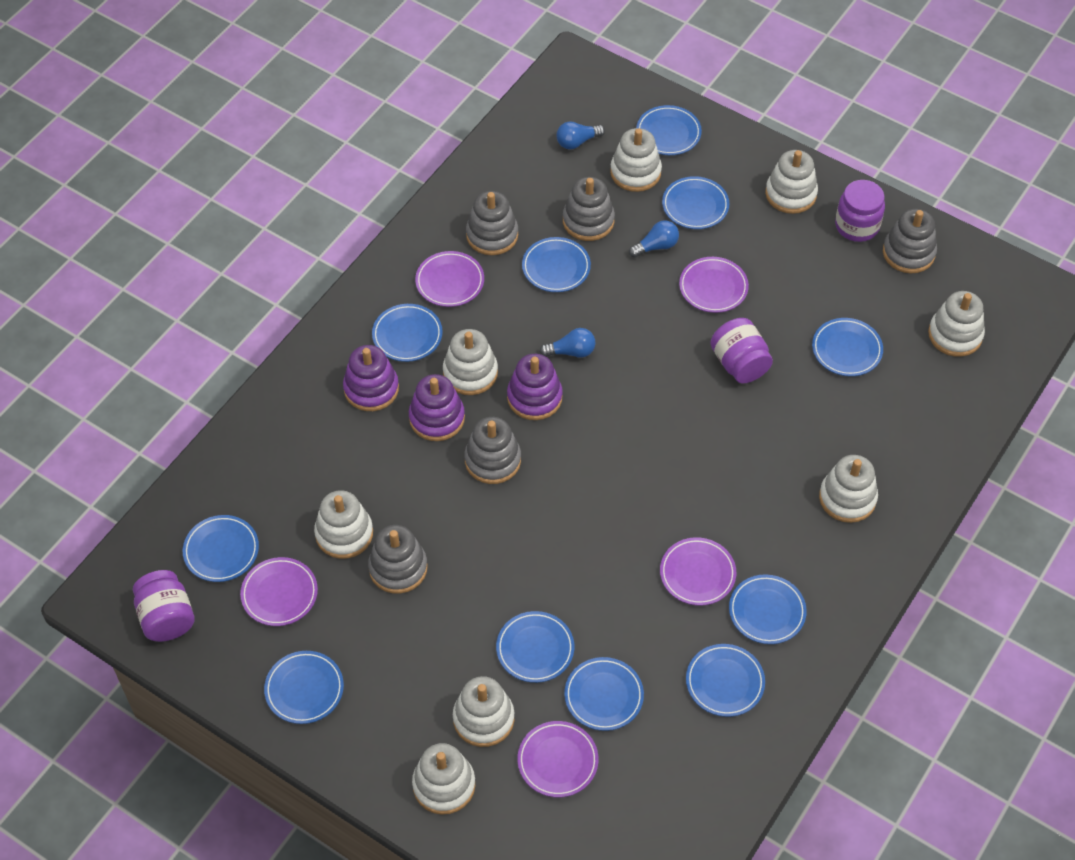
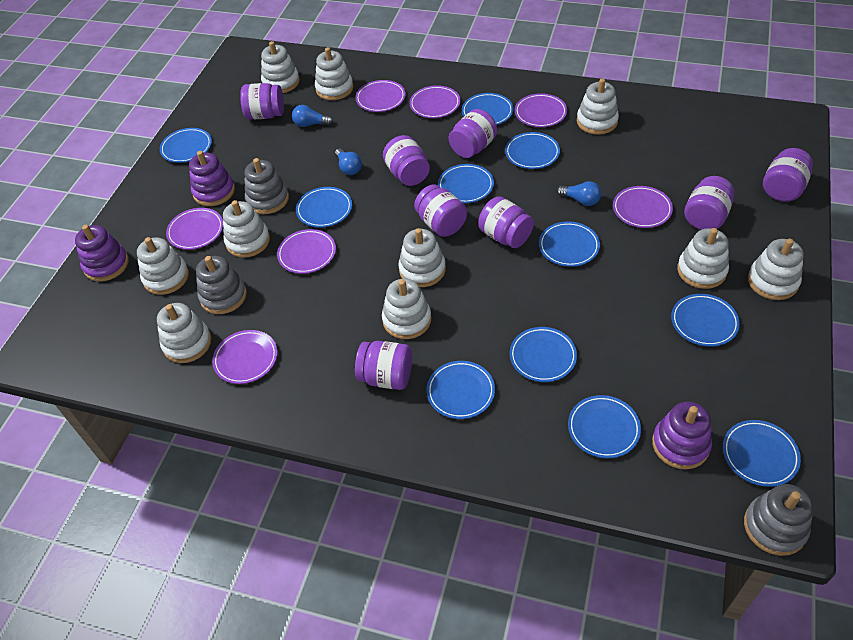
grey stacking toy: [368,525,428,594] [464,417,521,484] [466,191,518,255] [563,177,615,241] [883,209,937,273] = 5 -> [196,256,247,314] [245,158,289,214] [744,484,813,556] = 3
purple jar: [133,570,195,642] [710,318,773,383] [835,180,885,242] = 3 -> [240,83,284,119] [355,341,412,390] [383,135,430,186] [414,185,467,237] [448,109,497,158] [478,196,534,248] [684,176,734,230] [763,148,813,202] = 8
purple plate: [240,557,318,626] [415,251,484,307] [517,721,599,797] [660,537,736,606] [679,257,749,313] = 5 -> [166,208,223,250] [212,330,278,384] [277,229,336,274] [355,80,406,112] [410,85,460,118] [515,93,567,127] [613,186,673,228] = 7
white stacking toy: [314,490,373,559] [412,743,475,815] [443,329,498,395] [453,676,514,747] [610,128,662,192] [765,150,818,214] [819,455,878,523] [928,291,985,357] = 8 -> [137,237,189,295] [157,303,212,363] [223,200,270,258] [261,41,300,93] [315,47,353,100] [382,279,432,339] [398,228,446,287] [577,78,619,135] [677,228,729,289] [748,239,804,300] = 10

